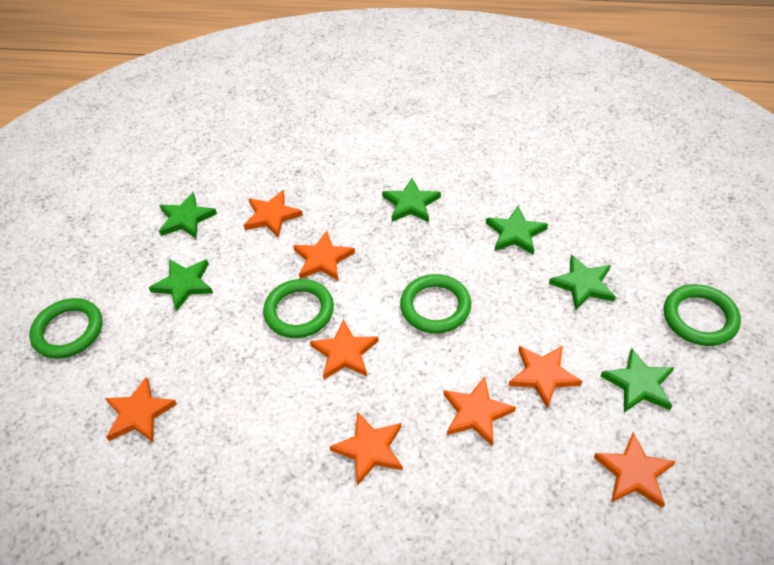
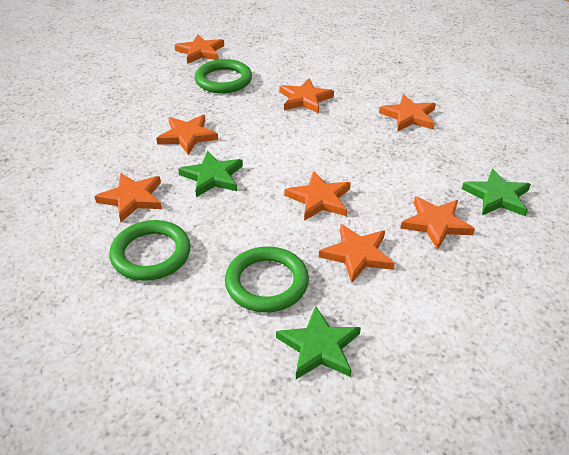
green ring: [29,298,102,359] [263,279,334,338] [400,274,471,333] [664,284,741,346] = 4 -> [109,220,191,281] [195,59,252,94] [225,246,309,313] = 3
green star: [149,259,213,311] [159,192,217,238] [382,178,441,222] [486,206,548,255] [549,255,616,311] [601,348,674,413] = 6 -> [178,151,243,197] [276,306,361,379] [462,169,531,216] = 3

